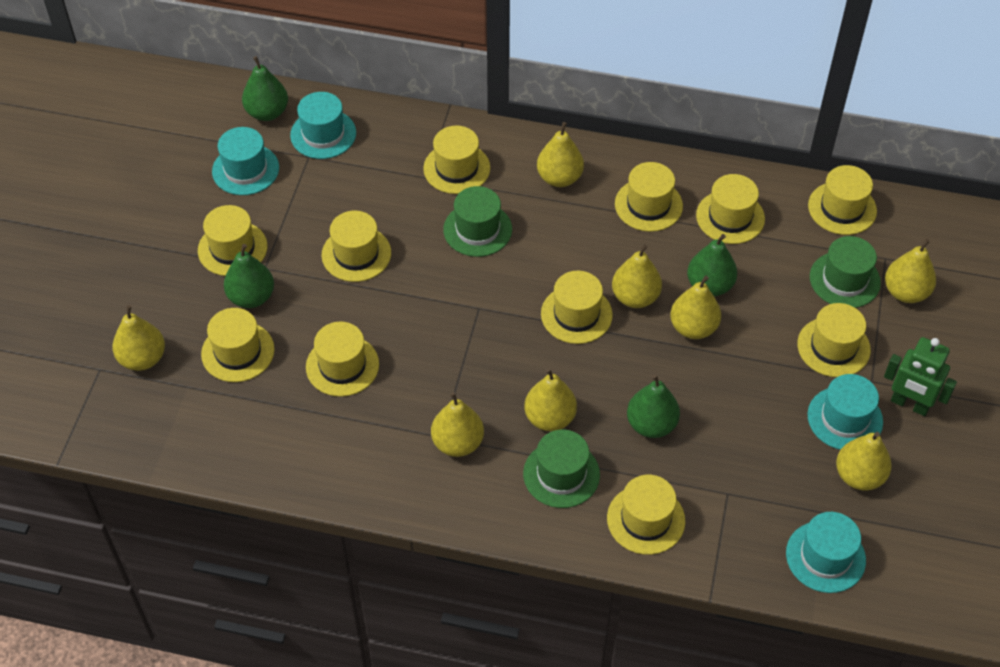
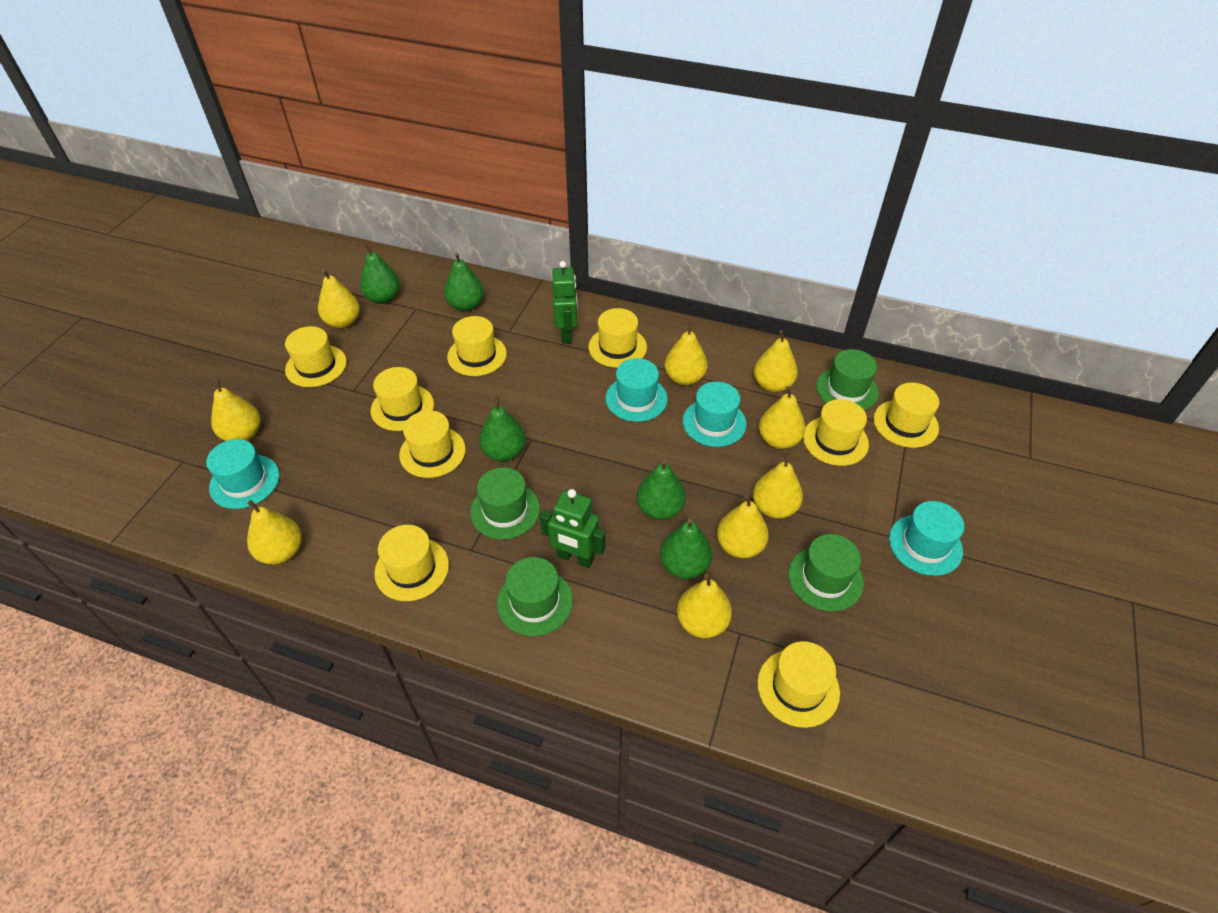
green hat: [443,186,512,257] [523,429,600,508] [810,236,881,308] = 3 -> [470,467,540,539] [497,557,573,636] [788,534,864,611] [816,349,879,410] = 4
green pear: [224,244,274,308] [242,56,288,121] [627,374,680,438] [687,234,737,296] = 4 -> [360,244,400,304] [444,253,484,311] [479,397,526,461] [636,460,686,520] [660,518,712,579] = 5
green robot: [884,337,957,416] = 1 -> [540,489,605,568] [552,261,578,343] = 2
yellow hat: [198,205,268,276] [201,308,275,382] [306,322,379,397] [321,211,391,282] [423,126,490,194] [541,271,613,344] [607,475,685,555] [615,162,683,232] [696,174,765,244] [797,303,871,377] [808,165,877,235] = 11 -> [285,326,347,387] [371,367,434,431] [374,525,449,601] [399,410,466,478] [447,316,507,376] [588,308,647,368] [758,641,840,728] [803,399,869,466] [873,382,939,448] = 9
yellow pear: [113,305,165,371] [431,392,484,457] [524,368,577,431] [537,122,584,187] [612,244,662,308] [670,276,721,339] [836,432,892,490] [885,239,936,303] = 8 -> [211,379,261,441] [247,500,302,564] [318,269,360,328] [665,322,708,386] [677,574,732,638] [717,495,769,558] [753,453,803,519] [754,330,798,393] [759,386,805,449] = 9

